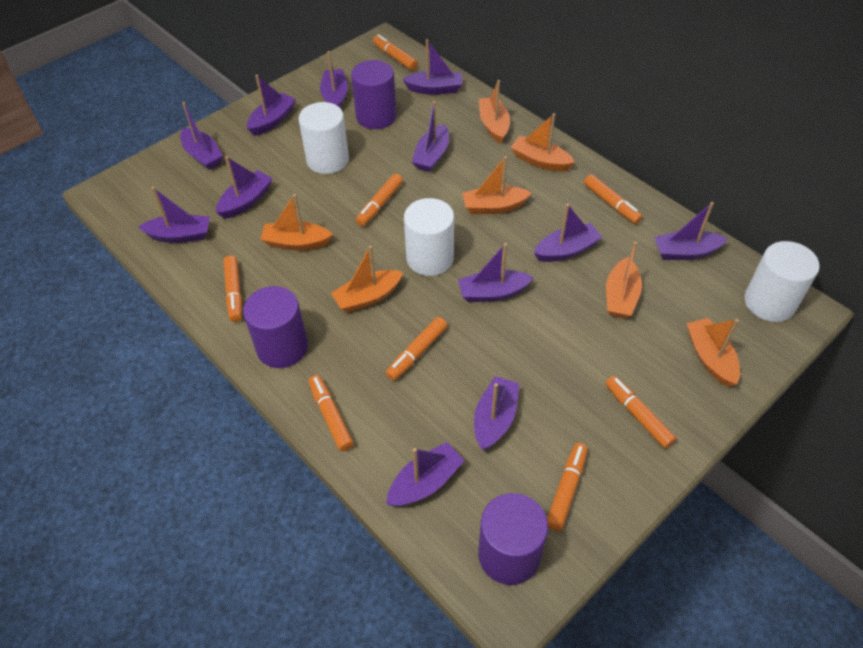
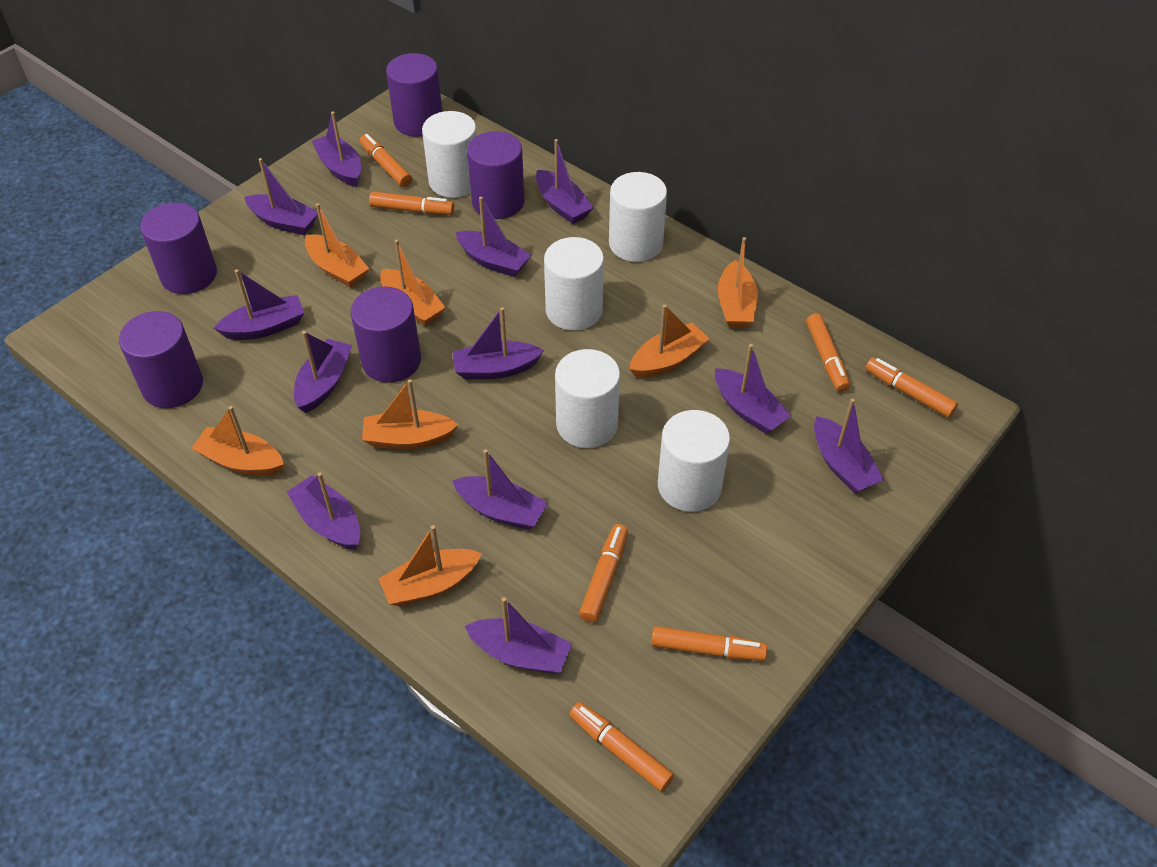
orange marker: [223,255,242,322] [308,375,354,451] [356,174,403,226] [373,34,418,70] [386,317,447,381] [547,443,588,531] [584,174,643,224] [605,376,677,449] = 8 -> [360,134,412,187] [369,192,454,215] [569,702,674,792] [579,524,628,623] [651,626,767,661] [806,314,850,392] [865,357,958,418] = 7
purple cylinder: [243,286,308,368] [351,60,397,129] [478,493,548,585] = 3 -> [119,311,203,408] [140,202,217,294] [351,287,421,383] [386,53,443,137] [467,131,524,219] = 5
white cylinder: [298,102,349,174] [404,198,454,276] [744,241,820,322] = 3 -> [422,111,477,198] [544,237,604,331] [555,349,620,448] [609,172,667,262] [658,410,730,512] = 5

